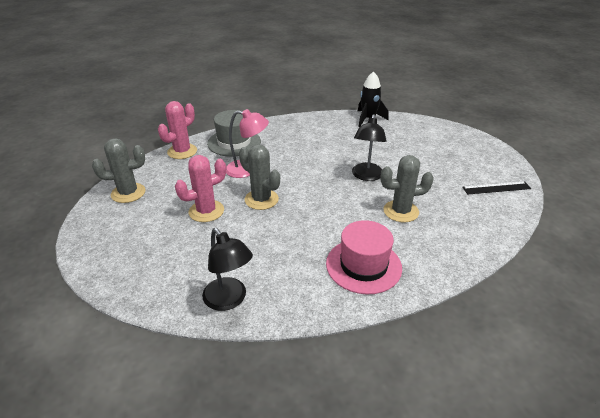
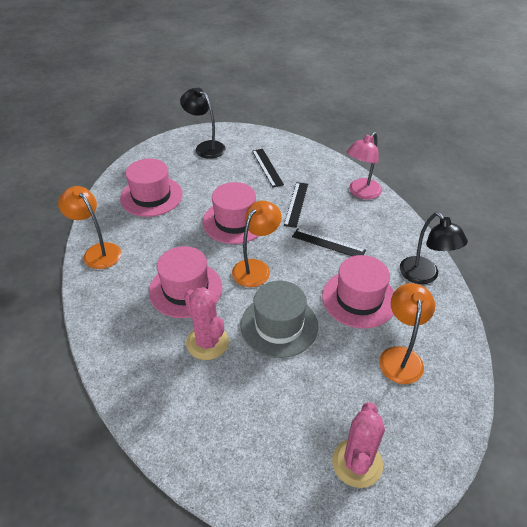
black rocket: [357,71,389,127] = 1 -> none = 0
black ruler: [462,181,531,195] = 1 -> [252,149,284,188] [284,182,308,228] [292,228,366,256] = 3
grey cactus: [92,138,146,203] [239,144,280,210] [380,155,434,222] = 3 -> none = 0
orange lamp: none = 0 -> [58,186,121,269] [232,200,281,287] [379,283,435,384] = 3
pink hat: [326,220,402,294] = 1 -> [120,158,183,217] [149,246,223,318] [203,182,259,244] [322,255,394,328] = 4

